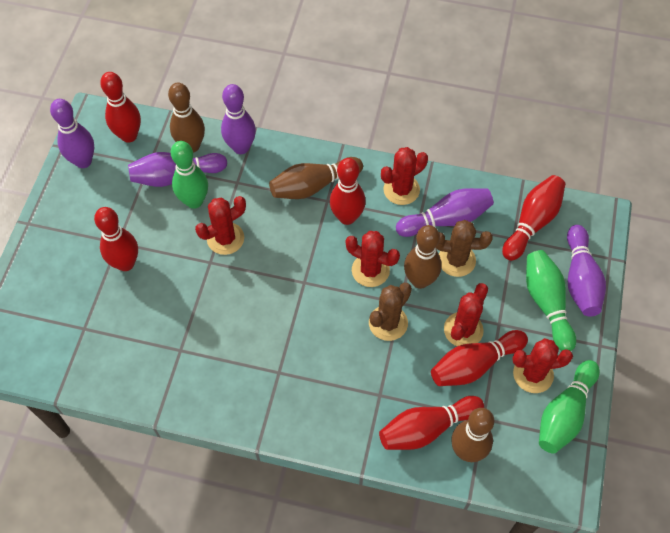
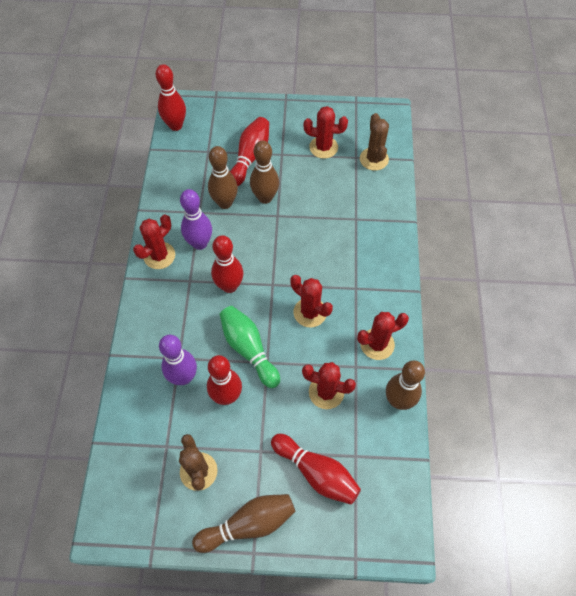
green bowling pin: [171,141,208,209] [526,250,576,351] [539,360,600,454] = 3 -> [220,306,280,388] = 1
purple bowling pin: [50,99,94,168] [128,152,227,187] [221,84,256,154] [396,188,494,237] [567,225,606,316] = 5 -> [159,335,197,385] [180,189,212,250] = 2
red bowling pin: [94,207,138,271] [100,72,141,143] [330,158,366,225] [379,396,484,450] [431,330,528,386] [502,175,565,261] = 6 -> [155,64,186,131] [207,355,242,405] [211,235,243,293] [230,117,269,186] [271,434,361,504] = 5

